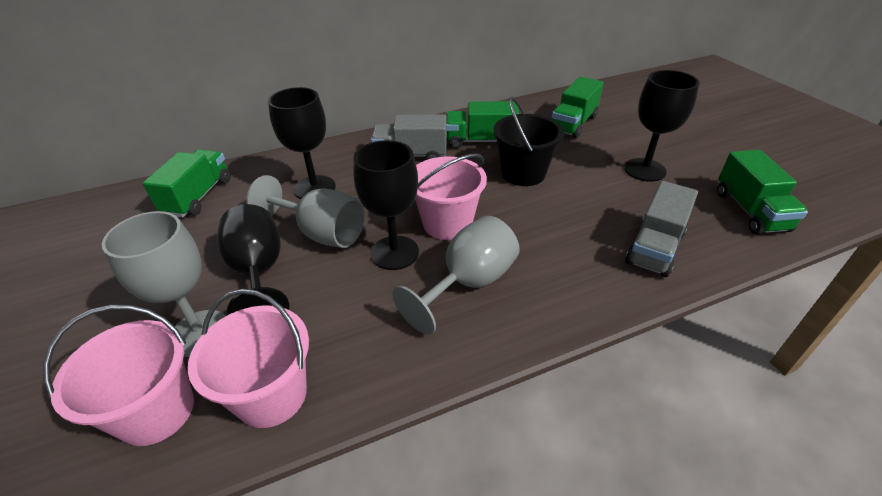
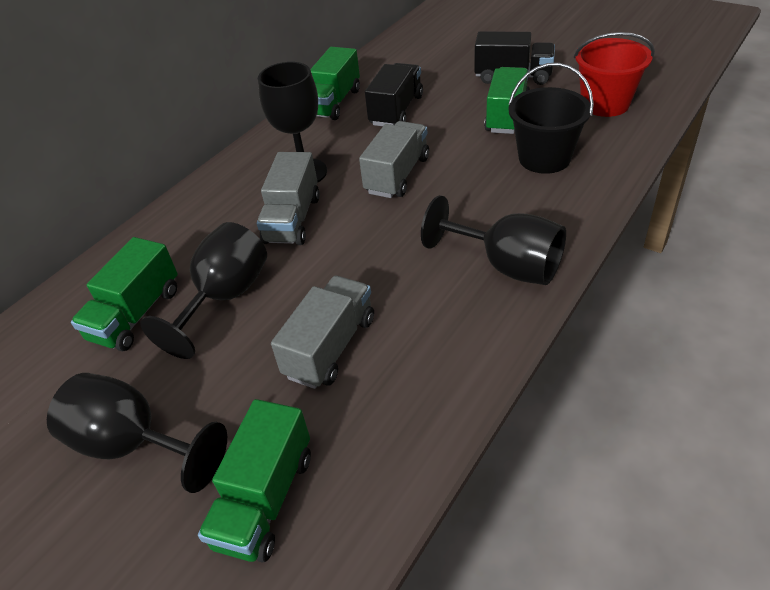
black truck: none = 0 -> [365,63,423,126] [474,31,555,85] = 2
grey goblet: [102,211,226,357] [246,175,365,248] [392,216,520,335] = 3 -> none = 0
grey truck: [371,115,447,160] [625,181,698,277] = 2 -> [257,152,320,245] [271,276,374,389] [359,121,429,198] = 3
pink bucket: [43,305,194,446] [188,289,309,428] [415,154,487,240] = 3 -> none = 0
red bucket: none = 0 -> [574,32,655,117] = 1

